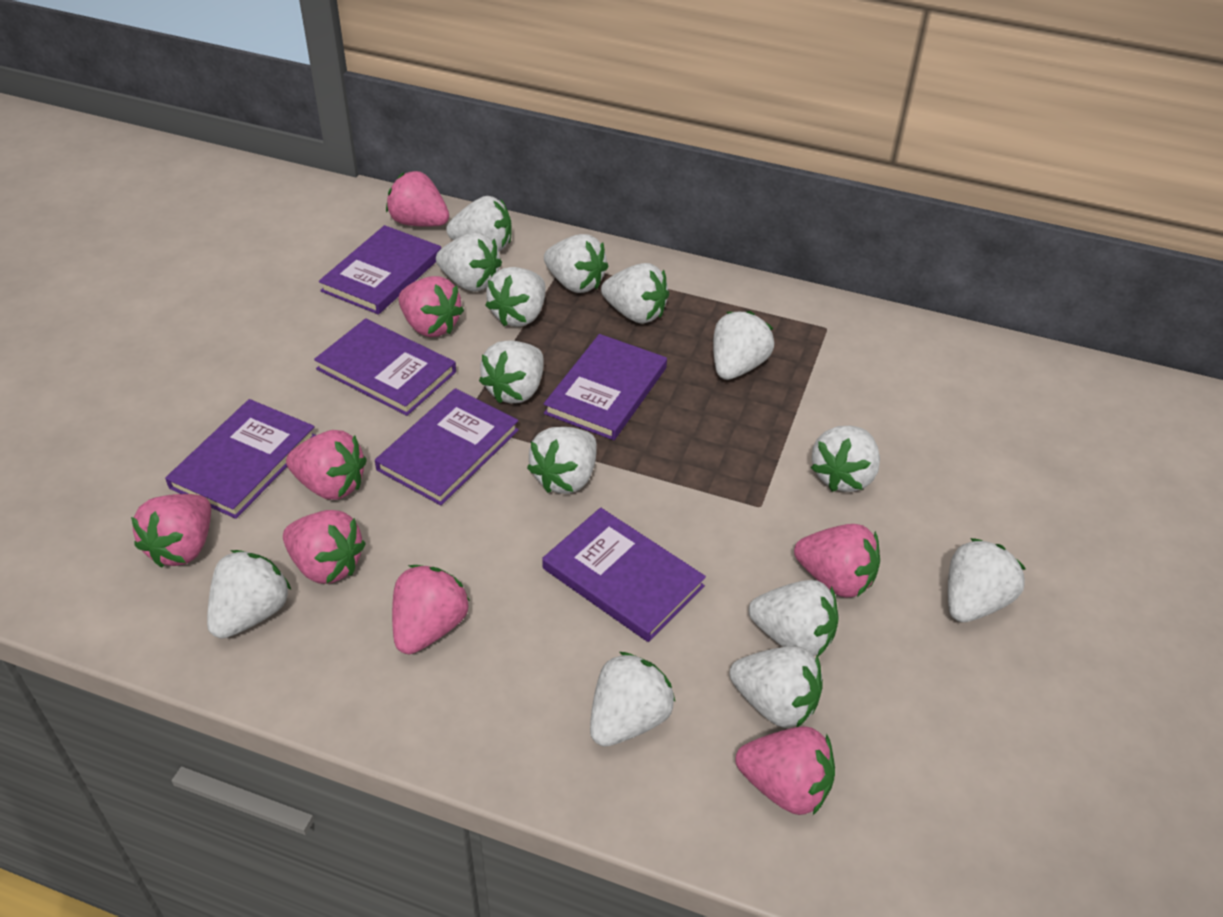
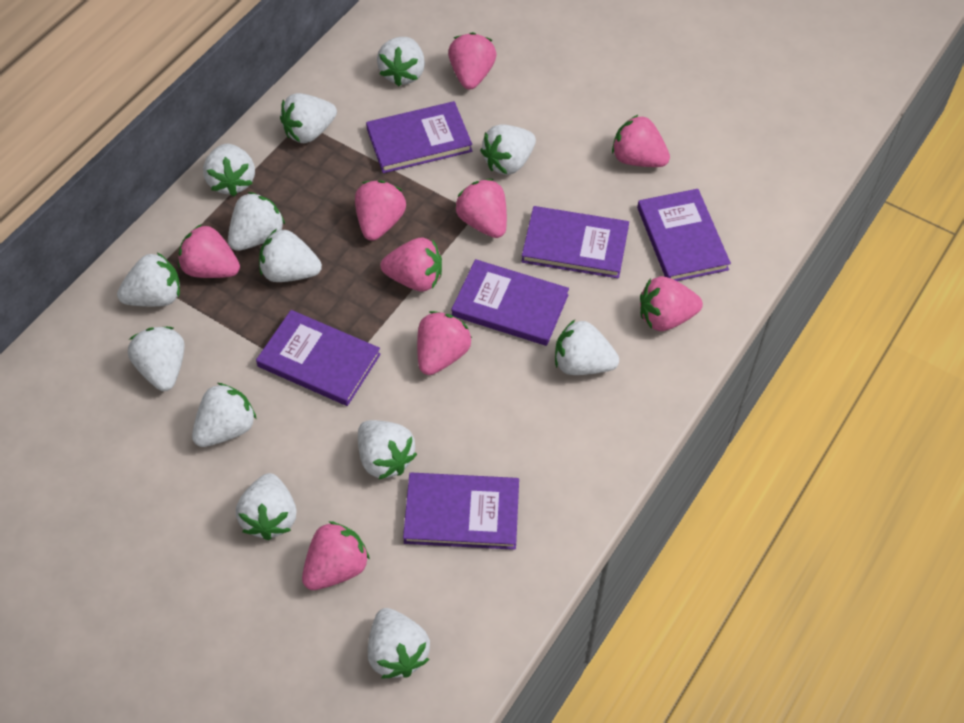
pink strawberry: [131,494,211,568] [283,510,366,584] [286,430,367,500] [386,171,449,227] [392,565,470,654] [398,276,464,337] [735,726,835,815] [794,524,880,597] = 8 -> [178,224,240,278] [302,521,370,590] [355,180,406,241] [381,238,442,292] [417,311,472,375] [448,32,497,90] [455,179,507,238] [612,115,670,167] [640,276,703,331] = 9
white strawberry: [207,550,291,639] [436,232,502,292] [446,196,512,251] [479,340,544,404] [485,267,545,327] [527,427,597,494] [544,234,608,293] [590,652,675,747] [601,263,669,324] [713,311,774,380] [729,646,823,728] [748,580,839,657] [811,426,880,492] [948,538,1026,622] = 14 -> [117,252,180,307] [128,327,184,391] [192,383,257,447] [203,144,255,196] [228,192,285,251] [236,473,297,540] [259,229,322,282] [280,93,337,143] [358,420,417,480] [368,608,430,678] [377,37,425,87] [480,124,536,175] [555,320,619,375] = 13

